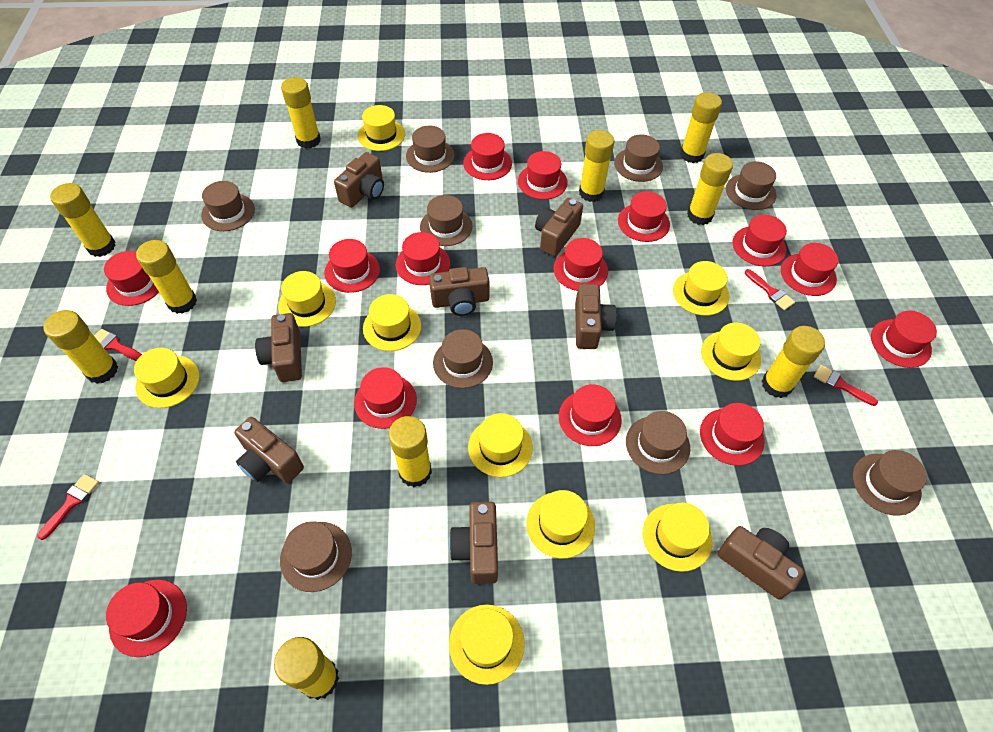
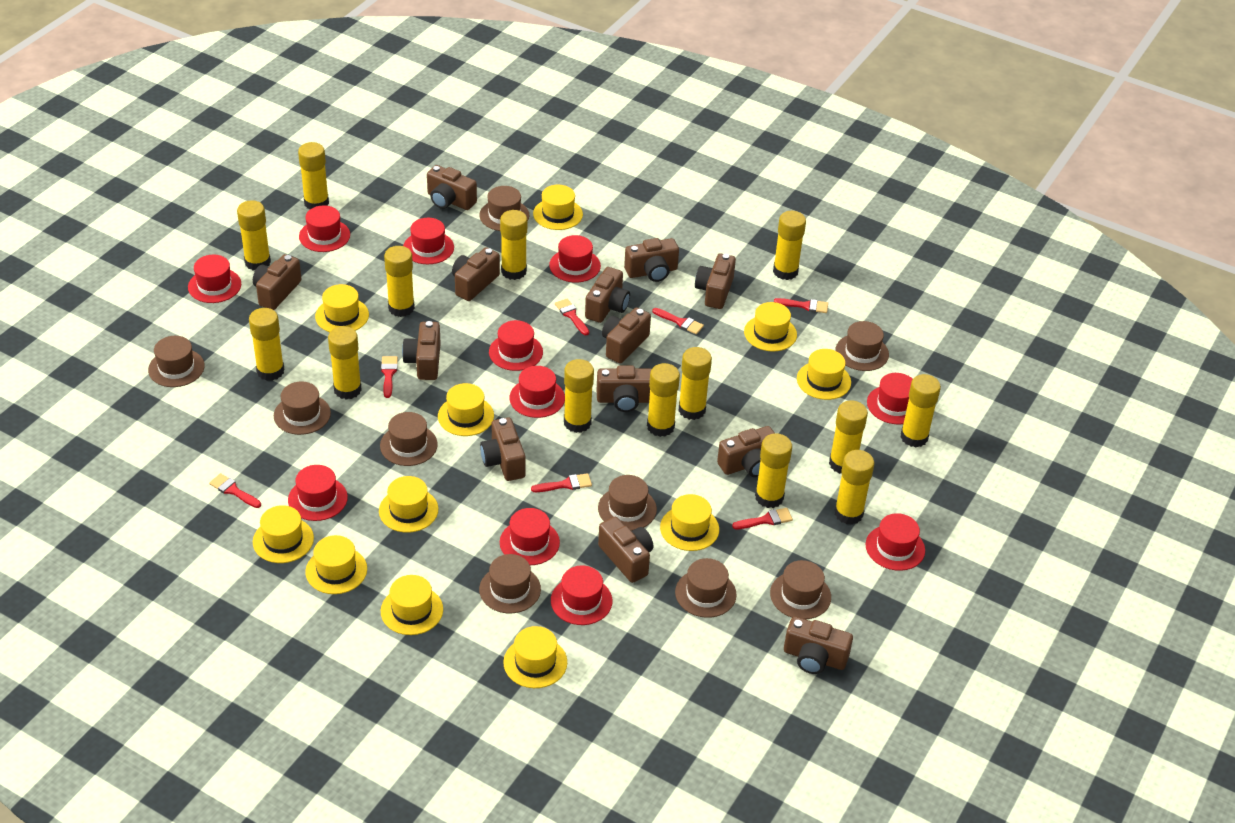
brown camera: [234,417,304,483] [255,313,302,382] [334,152,384,208] [429,267,490,316] [449,502,498,584] [535,198,583,256] [575,284,617,349] [718,526,804,599] = 8 -> [253,254,301,310] [402,321,441,380] [427,165,477,210] [452,247,500,301] [480,417,526,481] [585,267,630,323] [597,365,652,412] [598,517,653,583] [602,307,651,364] [624,238,679,282] [695,253,736,309] [717,426,775,477] [784,616,853,674] = 13
red brush: [37,474,99,540] [94,329,142,361] [745,269,795,310] [814,365,878,406] = 4 -> [209,473,261,508] [381,356,398,398] [531,473,592,492] [555,298,589,335] [652,308,704,334] [732,508,793,529] [774,298,828,313] = 7
red hat: [104,251,159,306] [106,580,187,657] [324,239,380,293] [354,367,417,429] [396,232,450,285] [463,133,512,180] [518,151,568,200] [554,238,608,291] [559,384,622,446] [618,191,670,242] [700,403,765,466] [732,215,787,266] [781,243,838,296] [871,311,937,368] = 14 -> [188,255,241,303] [288,465,348,521] [299,205,350,252] [403,218,454,264] [489,320,543,371] [500,508,560,565] [509,366,565,418] [549,235,601,282] [551,565,612,625] [866,513,925,571] [867,373,913,424] = 11
yellow glue stick: [44,310,118,384] [50,183,116,257] [136,240,197,314] [274,637,339,700] [281,77,321,149] [389,416,432,487] [579,130,614,202] [680,92,722,163] [687,153,733,225] [762,326,825,398] = 10 -> [237,200,271,271] [249,308,285,381] [298,142,329,209] [328,326,362,400] [384,246,415,317] [500,210,527,280] [564,359,594,433] [647,363,680,437] [678,347,712,420] [755,433,792,508] [773,211,806,280] [829,401,868,474] [834,450,874,525] [900,374,941,447] = 14
yellow hat: [134,348,199,408] [278,271,336,327] [357,105,405,151] [363,294,421,351] [449,605,525,685] [468,413,533,477] [526,490,595,558] [643,503,713,572] [673,261,729,316] [701,323,761,381] = 10 -> [253,505,314,563] [305,535,367,594] [315,284,369,332] [379,476,438,533] [381,575,443,635] [438,383,494,436] [503,626,567,688] [533,185,583,230] [660,494,719,551] [744,302,797,351] [797,349,851,400] = 11

